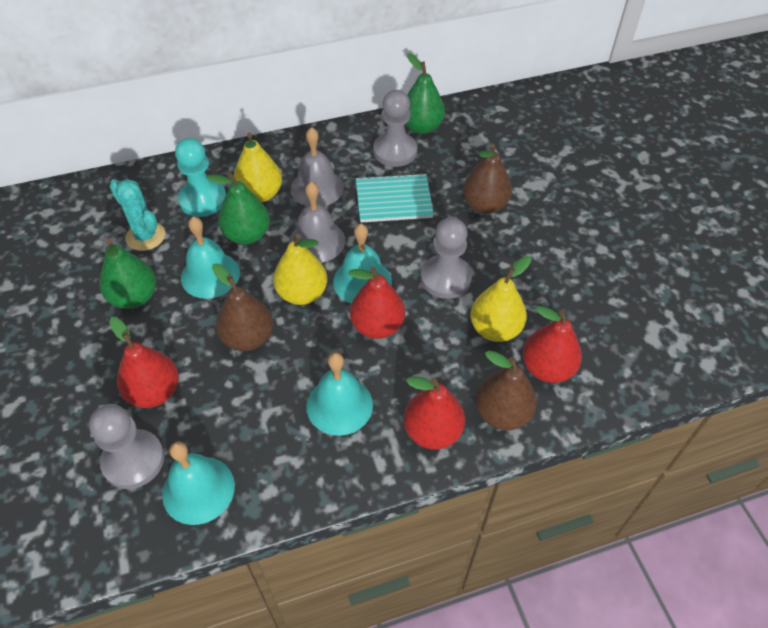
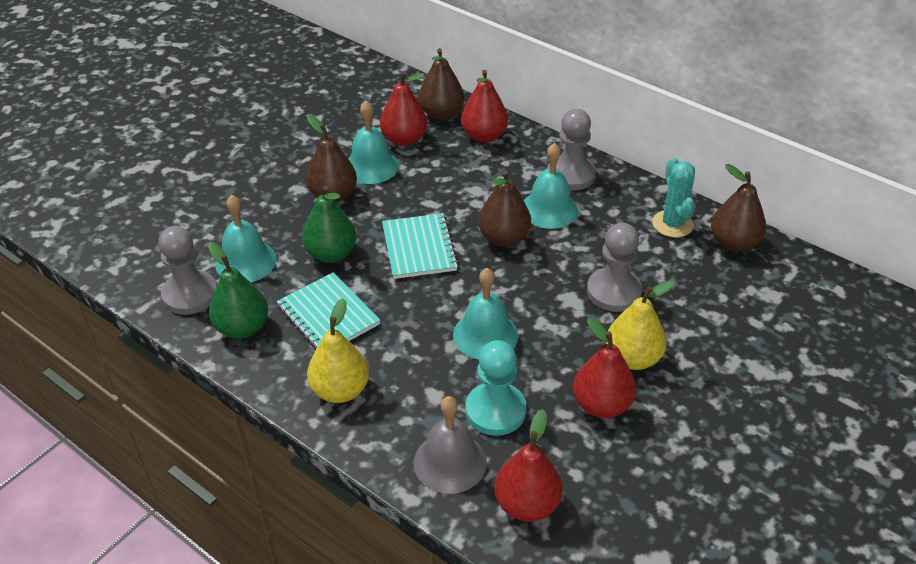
brown pear: [212,264,273,351] [463,144,512,214] [475,351,537,430] = 3 -> [306,115,357,203] [418,48,464,120] [478,170,531,247] [711,164,766,252] = 4
green pear: [100,239,156,309] [206,172,270,244] [405,53,445,134] = 3 -> [208,242,268,339] [302,185,356,263] = 2
grey bell: [289,182,345,263] [290,127,344,207] = 2 -> [414,396,487,494] = 1
turquoise notebook: [356,173,434,223] = 1 -> [277,272,380,349] [382,213,459,279] = 2
yellow pear: [234,133,282,202] [273,234,327,305] [470,256,531,342] = 3 -> [307,298,369,403] [606,280,675,370] = 2

